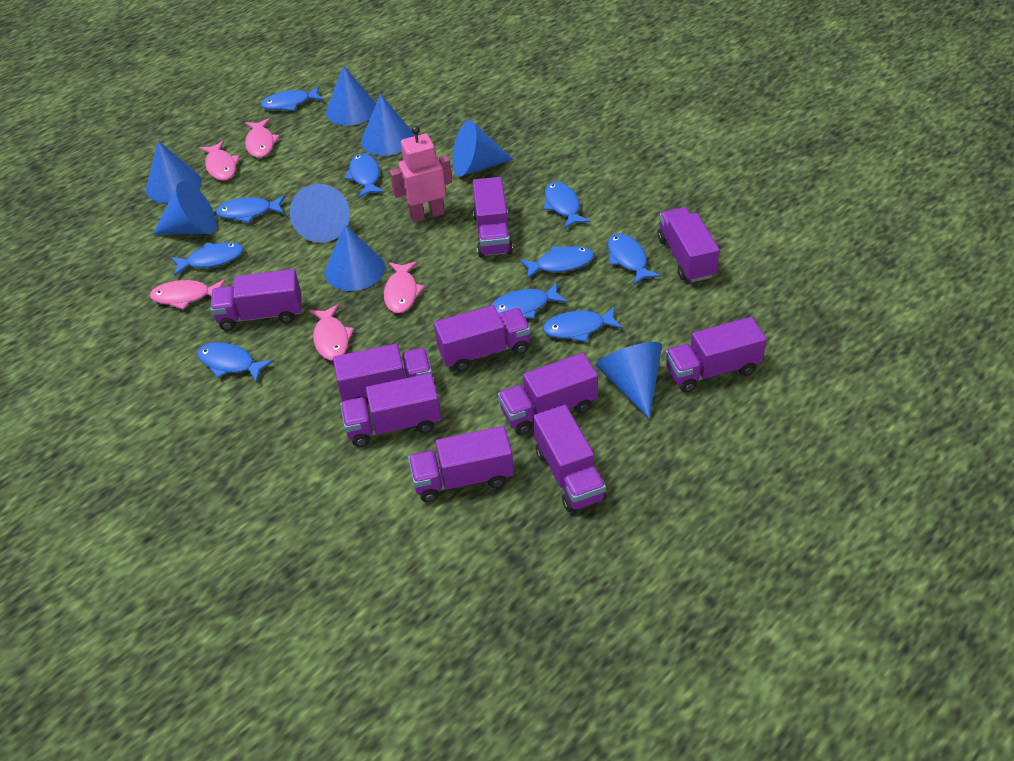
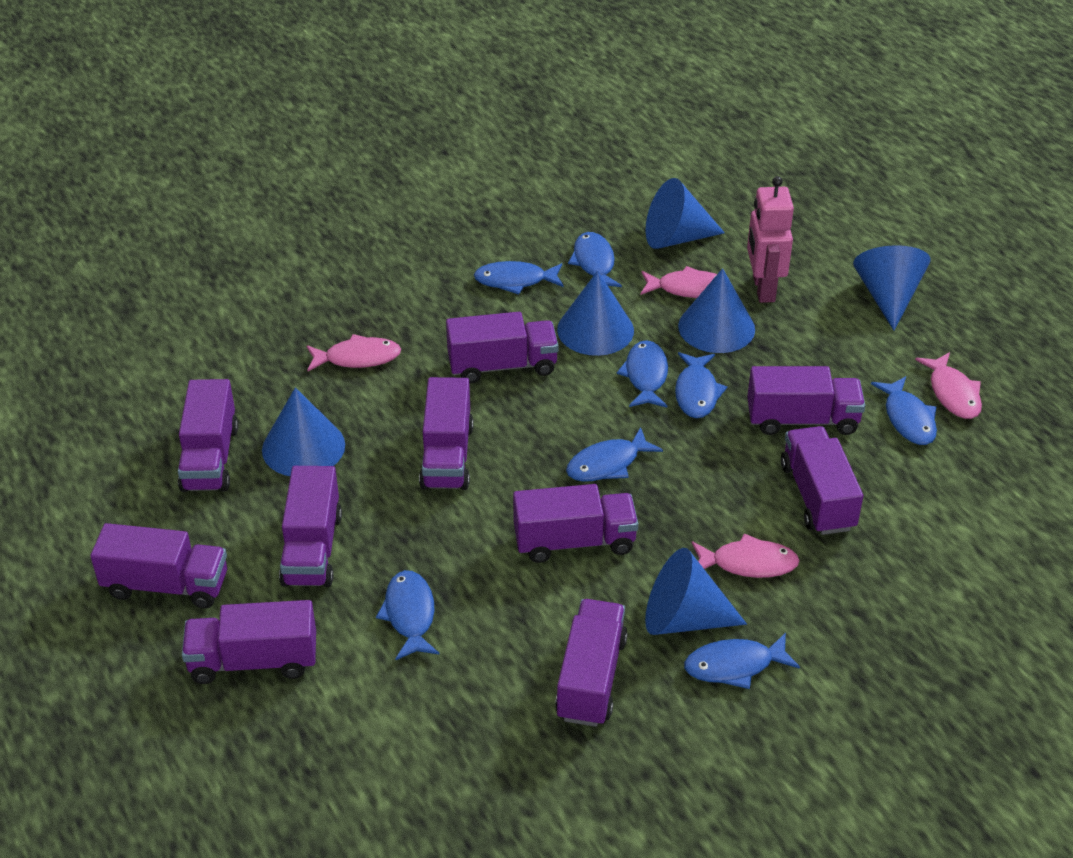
blue cone: [146,141,201,203] [153,181,217,234] [290,184,350,243] [325,224,385,291] [326,65,376,126] [361,94,414,156] [453,120,513,176] [596,342,662,419] = 8 -> [262,387,345,476] [557,271,634,356] [645,548,747,635] [646,178,725,249] [678,268,755,353] [853,245,931,331] = 6
blue fish: [171,242,244,276] [197,342,273,383] [215,196,285,223] [261,86,324,111] [345,153,385,198] [492,282,567,319] [519,246,594,279] [543,306,623,342] [544,182,590,229] [608,233,660,285] = 10 -> [376,570,439,660] [474,261,564,295] [566,427,663,482] [568,232,622,287] [617,340,668,408] [675,352,727,418] [684,633,800,689] [871,376,937,445] = 8
pink fish: [150,280,226,310] [199,141,240,181] [245,118,280,158] [309,304,354,360] [384,261,425,313] = 5 -> [306,334,401,371] [641,266,717,298] [692,533,800,578] [915,352,982,419] = 4

